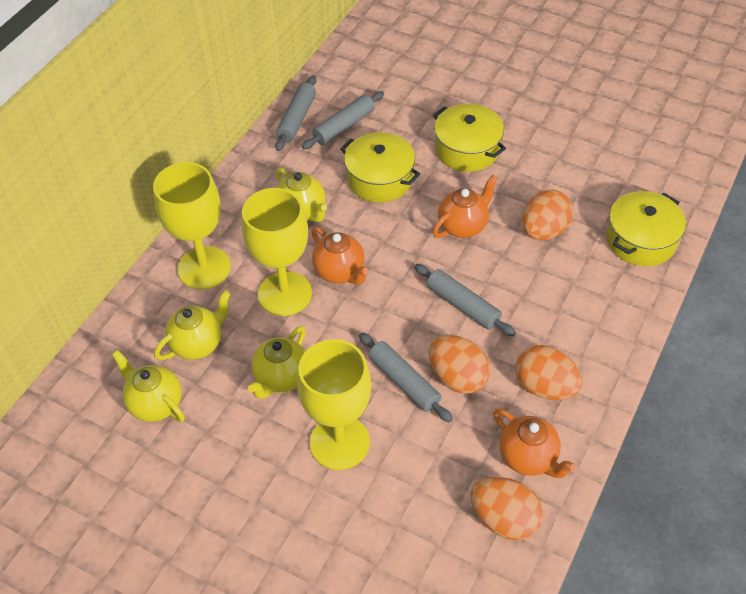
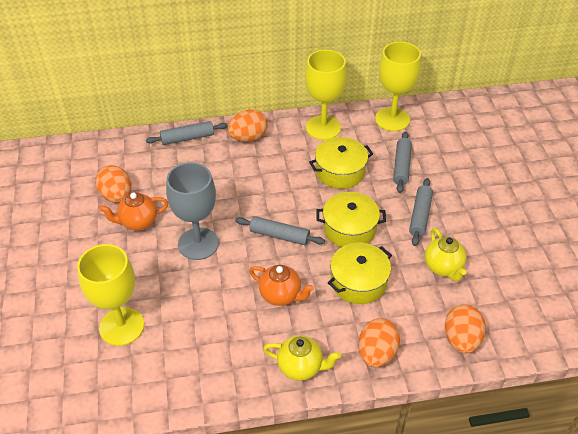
grey goblet: none = 0 -> [166,162,219,260] = 1
orange teapot: [311,227,368,285] [433,175,498,238] [493,409,576,478] = 3 -> [99,192,168,230] [249,265,314,306] = 2
yellow teapot: [112,350,185,422] [154,290,231,360] [248,326,306,399] [276,167,327,222] = 4 -> [263,335,341,381] [425,228,467,281] = 2

